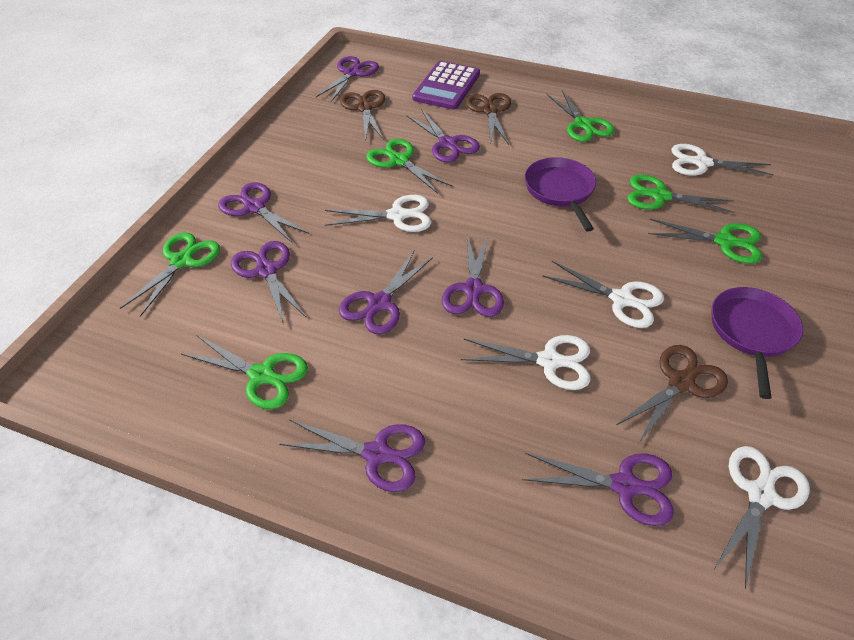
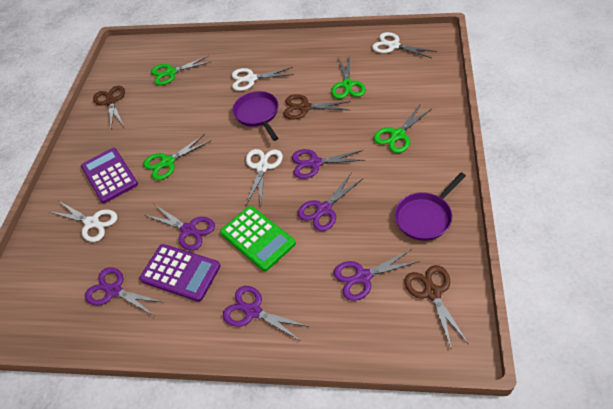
green calculator: none = 0 -> [220,206,296,271] = 1
green scissors: [120,232,220,317] [181,335,308,410] [366,139,453,194] [546,90,615,142] [627,175,735,213] [648,219,762,264] = 6 -> [143,134,211,180] [151,56,211,85] [331,56,366,99] [374,105,431,153] = 4
purple calculator: [412,61,480,110] = 1 -> [81,148,138,203] [140,244,221,302] = 2
purple scissors: [218,182,309,243] [231,241,306,323] [279,420,425,492] [316,56,379,102] [339,251,433,334] [406,109,480,163] [442,234,504,317] [522,453,674,526] = 8 -> [85,267,165,316] [145,204,215,251] [223,286,310,342] [292,149,365,179] [298,172,363,231] [334,249,420,301] = 6
white scissors: [325,195,431,232] [461,335,590,390] [542,261,664,328] [671,144,774,176] [715,446,810,589] = 5 -> [50,201,117,242] [232,67,294,91] [246,149,283,205] [372,32,437,58] = 4

